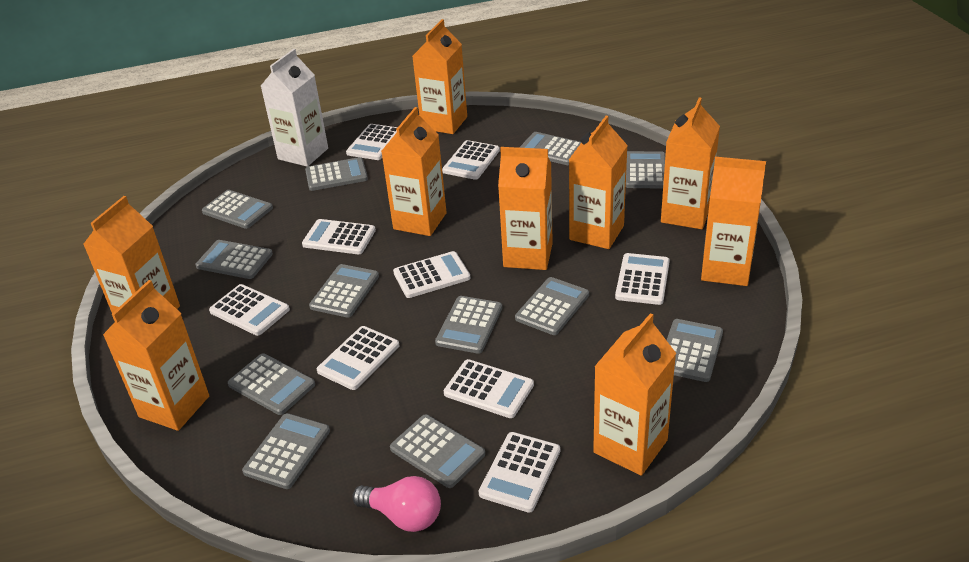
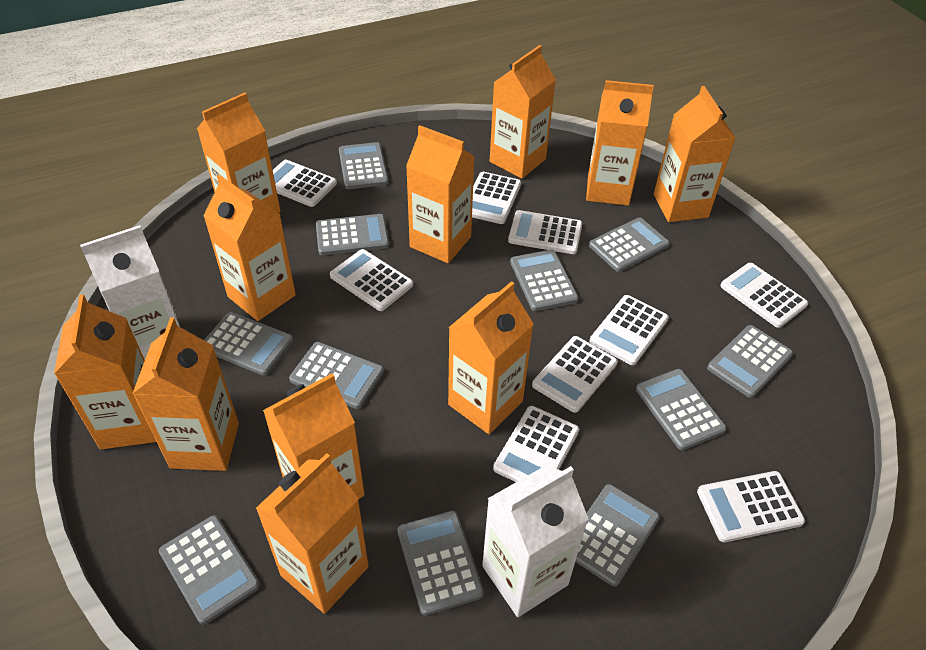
grey calculator: [196,240,273,279] [202,190,273,229] [228,353,315,415] [242,413,330,489] [305,157,368,191] [309,264,379,317] [390,414,485,488] [435,296,502,354] [515,277,589,335] [519,132,581,165] [626,151,665,189] [667,319,723,382] = 12 -> [159,515,260,625] [204,312,294,376] [289,342,384,409] [316,214,389,255] [339,142,389,189] [397,511,484,616] [510,250,579,311] [575,484,660,587] [589,218,670,272] [636,369,727,450] [707,325,793,398] = 11
orange carton: [83,196,180,313] [103,280,209,431] [382,107,447,236] [413,19,467,134] [498,147,553,270] [569,116,628,249] [593,313,676,476] [661,97,720,229] [701,157,766,286] = 9 -> [54,294,157,449] [132,318,239,471] [197,93,281,213] [203,175,296,321] [256,453,369,614] [263,373,365,499] [406,125,475,263] [448,281,534,434] [490,45,556,178] [586,80,654,205] [654,86,735,222] = 11
pink light bulb: [352,476,441,532] = 1 -> none = 0
white carton: [261,49,328,167] = 1 -> [80,225,180,359] [482,465,589,617] = 2

